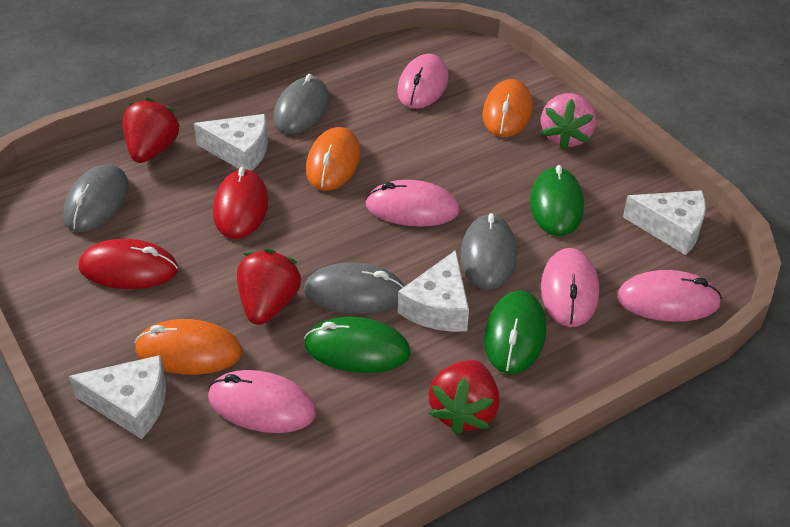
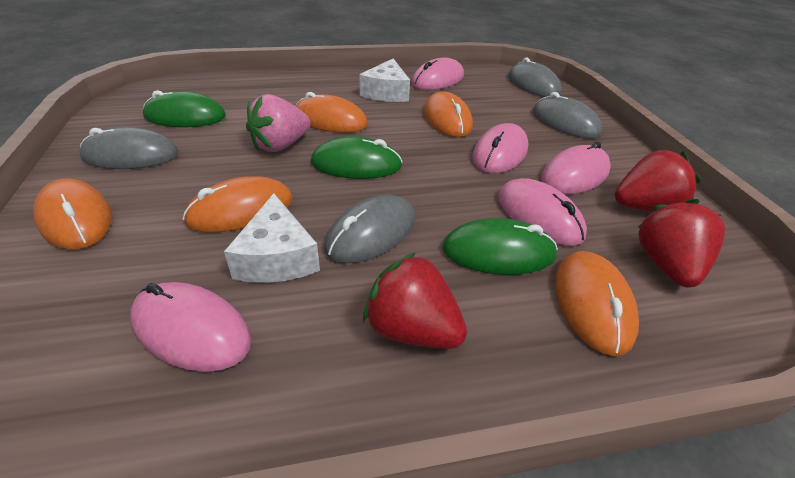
orange mouse: [134,319,242,375] [306,127,360,191] [482,79,533,137] = 3 -> [33,178,112,250] [183,176,293,232] [296,92,368,133] [423,92,473,137] [555,251,639,356] = 5
red mouse: [79,239,178,289] [213,167,268,239] = 2 -> none = 0
white cheese: [69,355,166,439] [194,114,268,171] [398,250,469,332] [623,190,706,255] = 4 -> [224,193,320,283] [359,58,410,102] = 2

